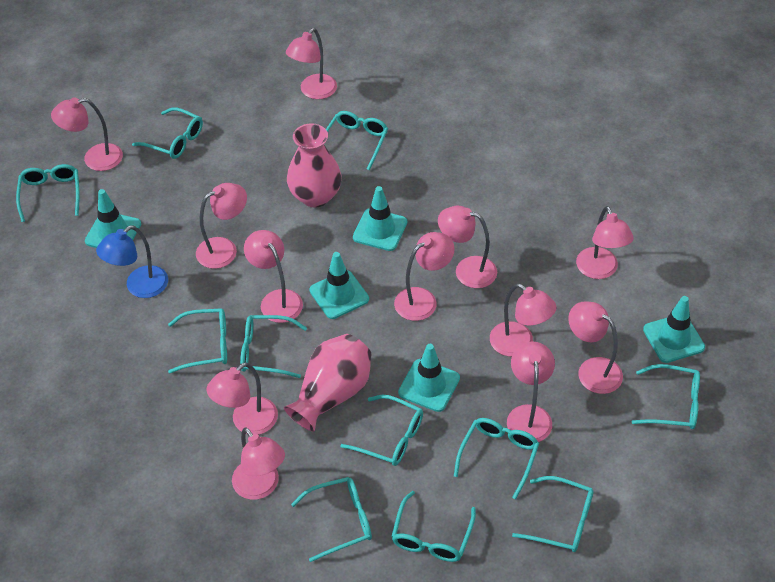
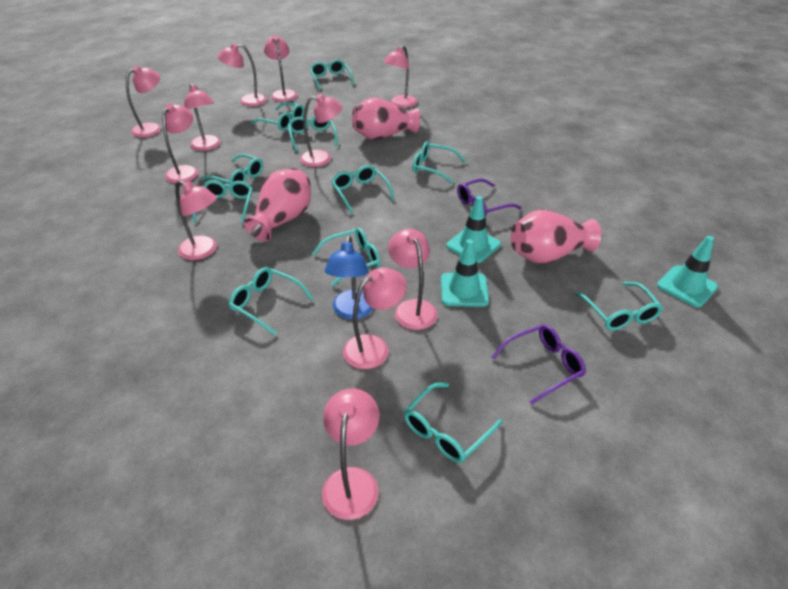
pink lamp: [51,98,123,171] [196,183,247,269] [206,363,278,435] [232,427,285,500] [244,230,303,323] [286,28,337,99] [394,232,455,321] [438,206,497,288] [490,284,556,357] [507,342,555,442] [568,301,623,394] [576,206,634,279] = 12 -> [126,66,161,137] [162,104,198,183] [175,180,217,260] [184,83,221,151] [217,43,267,106] [264,35,297,102] [300,94,343,167] [322,389,379,520] [343,267,406,369] [383,45,417,108] [388,229,437,330] = 11
pink vase: [284,334,371,432] [287,123,342,208] = 2 -> [243,168,311,242] [352,97,420,140] [511,209,602,264] = 3
purple glasses: none = 0 -> [457,179,522,217] [492,324,586,405] = 2
turquoise traffic cone: [85,189,141,248] [310,252,369,319] [353,186,407,251] [398,344,460,412] [643,296,705,363] = 5 -> [441,239,489,307] [446,196,501,263] [657,236,718,307] = 3

